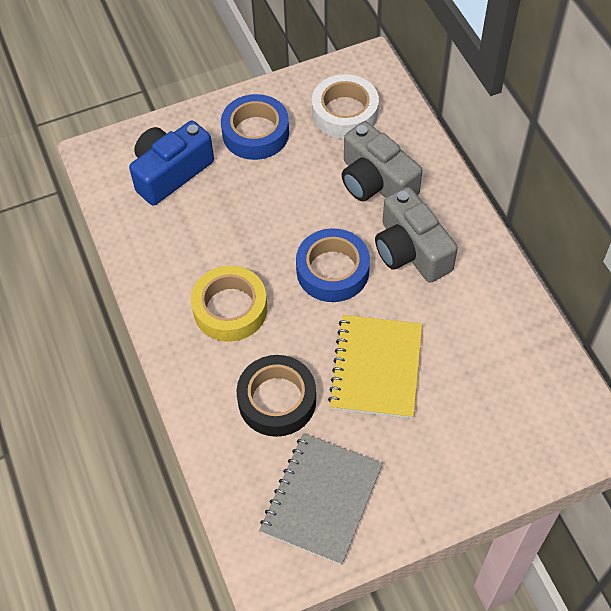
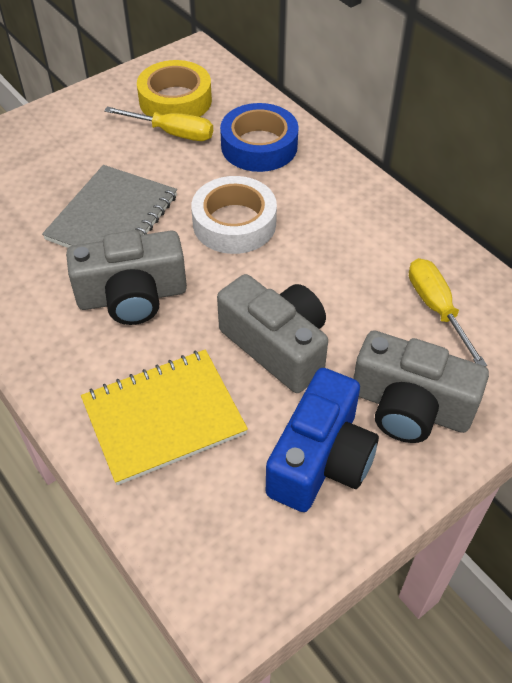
black tape: [236,355,316,437] = 1 -> none = 0
blue tape: [221,94,289,160] [296,228,370,302] = 2 -> [220,103,299,172] = 1
grey camera: [342,121,423,201] [375,187,458,283] = 2 -> [66,230,187,325] [217,274,328,393] [353,330,489,443] = 3
yellow screwdriver: none = 0 -> [104,107,213,141] [409,258,487,367] = 2

